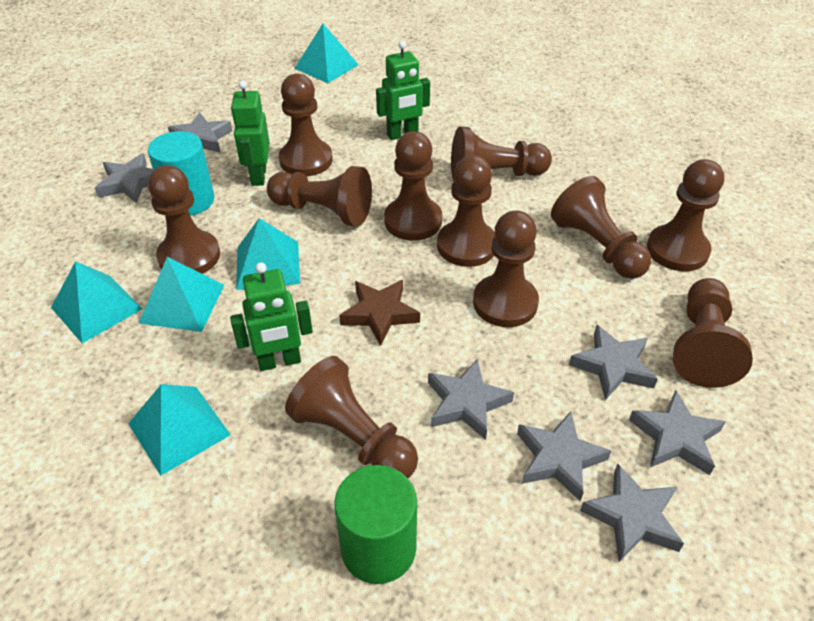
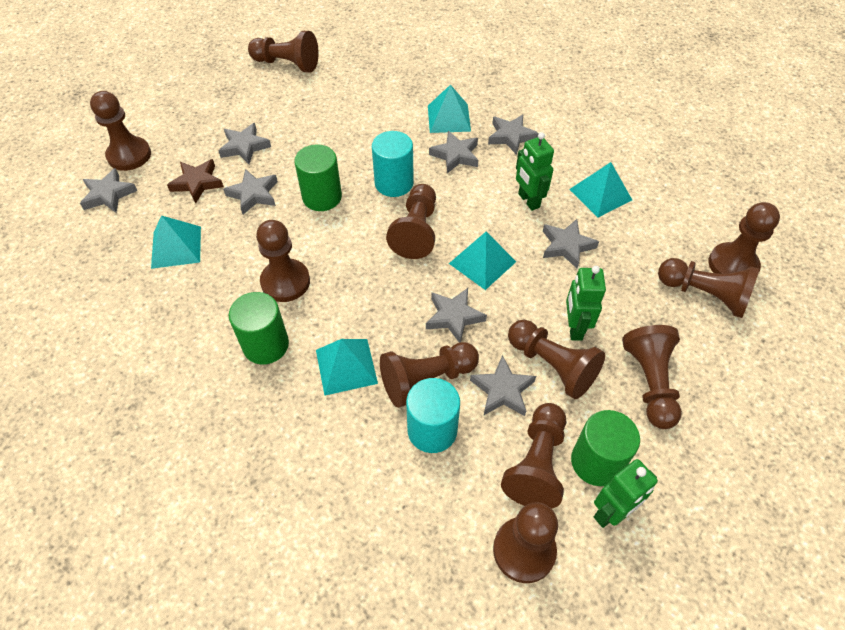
green cylinder: [334,465,417,584] = 1 -> [229,292,289,365] [294,144,342,211] [571,410,640,486] = 3
grey star: [95,153,153,203] [168,112,232,153] [428,359,514,440] [517,411,611,501] [569,325,658,400] [580,464,684,562] [629,390,726,475] = 7 -> [80,168,137,213] [218,123,271,164] [223,169,278,214] [426,288,487,342] [429,131,478,173] [470,355,536,416] [488,114,539,155] [543,219,599,269] = 8
turquoise cylinder: [148,131,215,216] = 1 -> [372,131,414,197] [406,378,460,453] = 2

